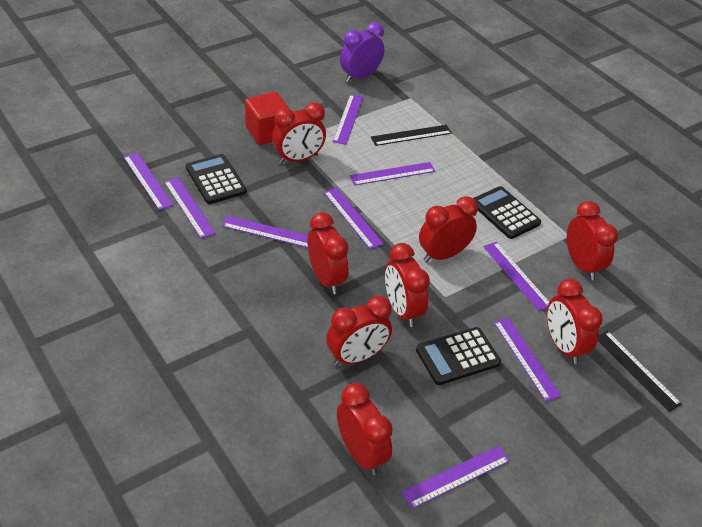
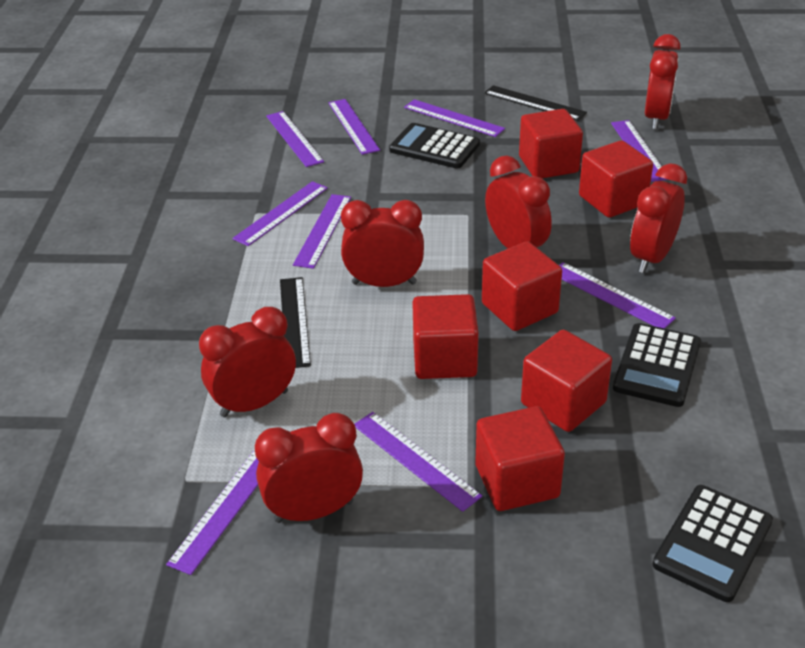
purple clock: [340,22,384,83] = 1 -> none = 0
red clock: [272,102,326,163] [308,212,349,294] [326,296,392,366] [337,383,393,475] [385,243,430,327] [419,196,478,262] [547,279,603,364] [567,201,618,280] = 8 -> [199,307,296,417] [255,413,363,523] [341,200,424,287] [485,156,552,248] [630,164,687,273] [645,34,681,129] = 6
red cube: [245,92,290,145] = 1 -> [412,294,479,379] [475,406,565,511] [482,241,562,331] [519,109,583,178] [521,330,612,432] [579,140,653,218] = 6

